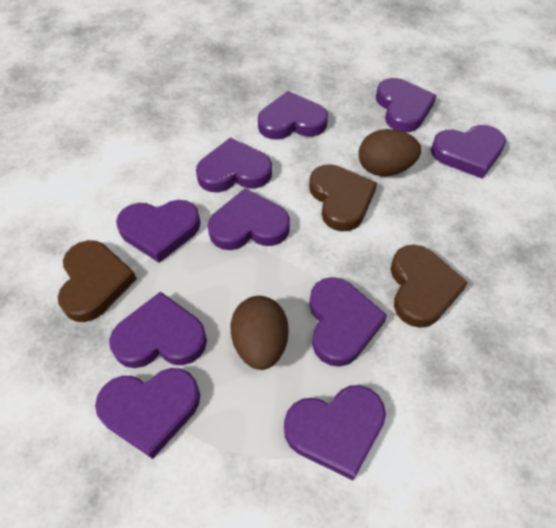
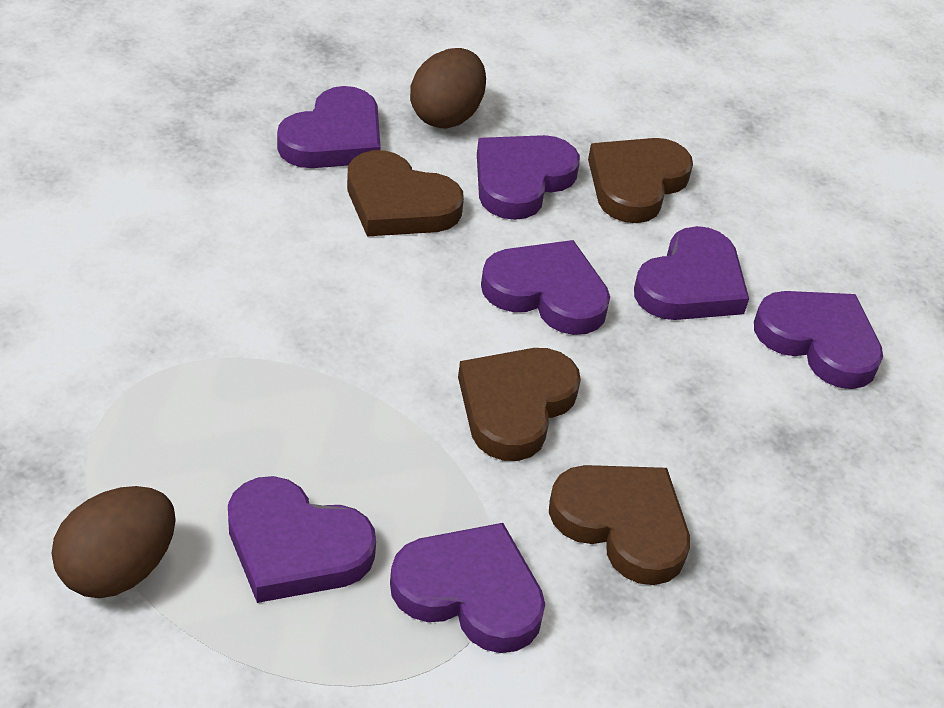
brown heart: [58,240,137,322] [309,164,377,232] [390,245,468,328] = 3 -> [347,150,464,236] [458,348,581,461] [549,465,690,585] [588,138,693,223] = 4
purple heart: [95,368,200,459] [109,292,207,368] [116,200,201,263] [196,138,272,192] [208,189,290,250] [258,91,328,140] [284,385,386,480] [309,277,387,367] [376,78,437,132] [431,125,506,179] = 10 -> [228,476,376,603] [277,86,380,168] [390,523,545,653] [477,135,580,220] [481,240,610,335] [634,226,749,320] [754,291,883,389] = 7

